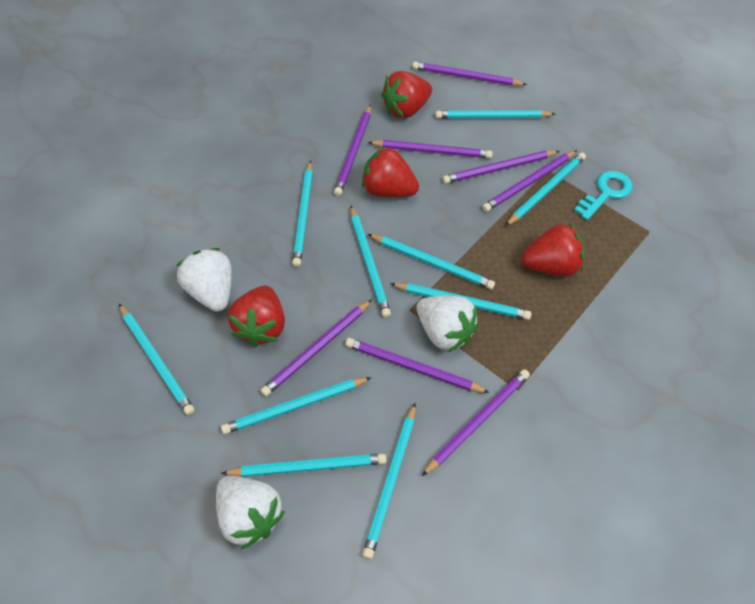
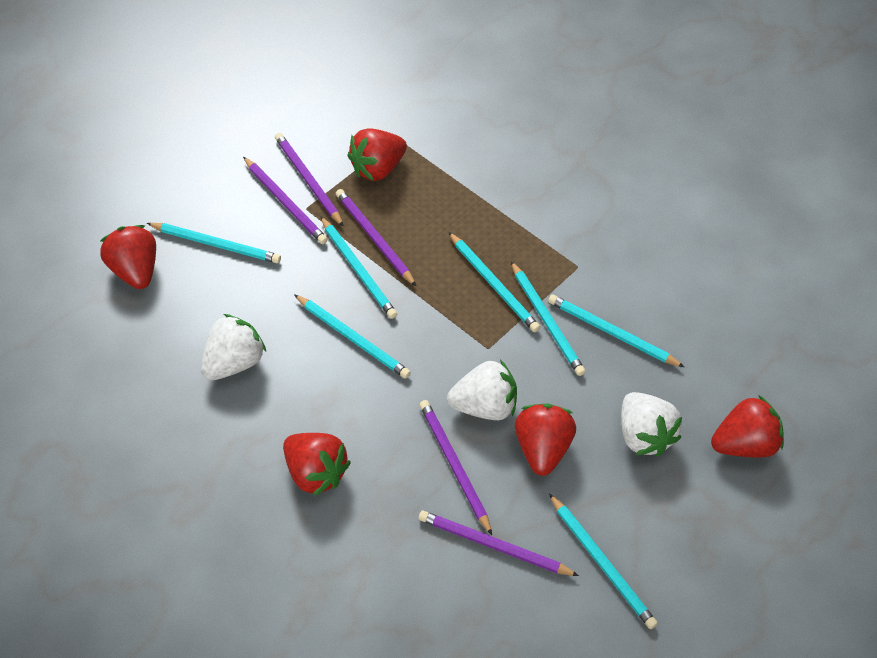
purple pencil: [260,299,372,396] [334,105,371,196] [346,338,490,393] [368,140,493,158] [412,62,527,86] [422,369,530,476] [443,151,559,184] [482,150,577,212] = 8 -> [243,157,328,244] [275,133,344,227] [336,189,416,286] [418,511,579,576] [420,400,492,535] = 5
red strawberry: [228,286,285,347] [362,146,419,197] [381,71,432,119] [522,223,585,277] = 4 -> [100,225,156,289] [283,433,351,496] [347,128,407,181] [515,404,576,476] [711,395,784,458] = 5
turquoise key: [574,171,633,220] = 1 -> none = 0
turquoise pencil: [119,304,195,415] [221,377,372,434] [221,454,387,477] [292,160,313,267] [350,206,391,318] [362,403,416,559] [368,234,495,289] [390,283,531,320] [436,110,555,118] [506,152,586,226] = 10 -> [147,223,281,263] [294,294,411,379] [320,216,397,319] [449,232,540,332] [511,261,586,376] [548,294,684,367] [549,494,658,629] = 7

